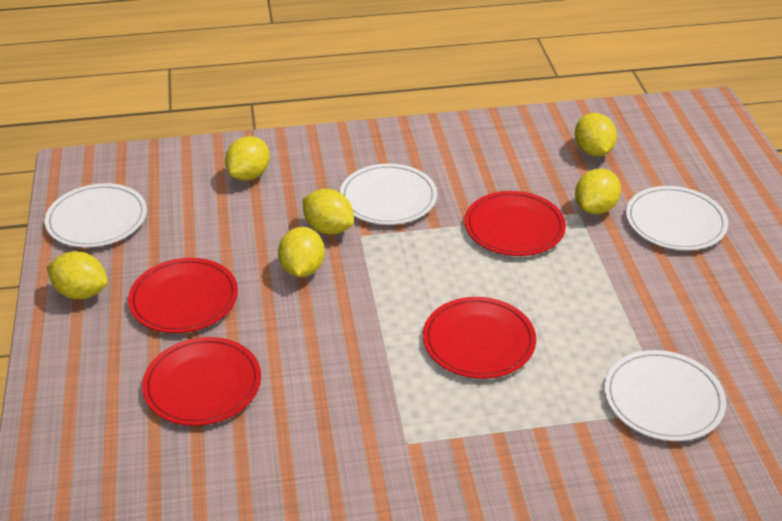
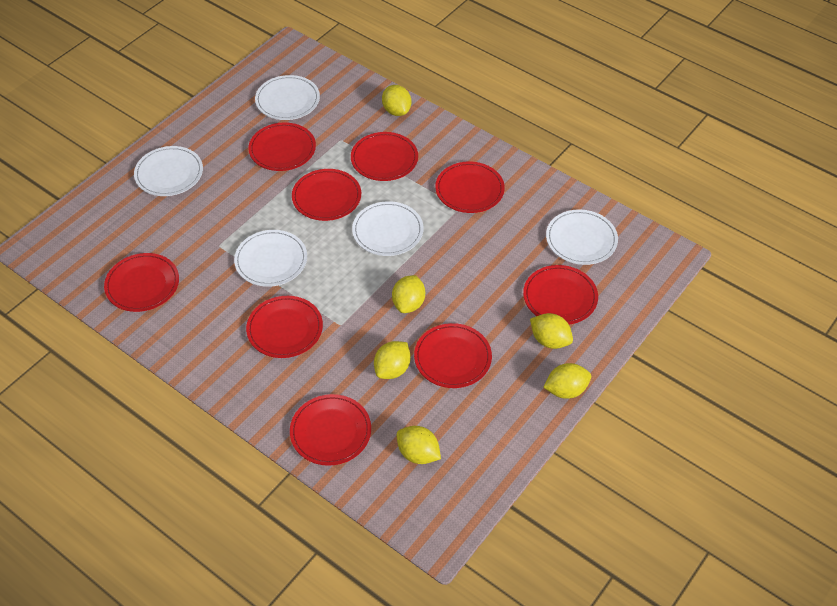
red plate: [128,258,238,333] [142,337,261,426] [423,297,536,379] [465,191,566,256] = 4 -> [104,253,179,312] [246,296,323,358] [248,122,316,171] [290,394,371,466] [292,169,361,221] [351,132,418,181] [414,323,492,388] [435,161,505,213] [523,265,598,324] = 9
white plate: [45,183,147,248] [340,164,437,225] [605,350,726,441] [626,186,728,250] = 4 -> [134,146,203,196] [234,230,307,287] [255,75,320,120] [352,201,423,256] [546,210,618,265] = 5

